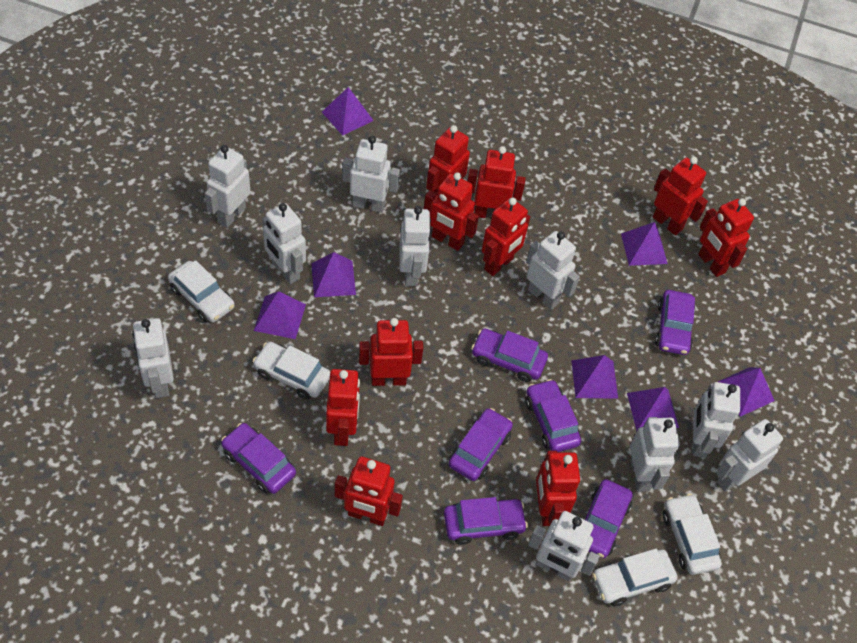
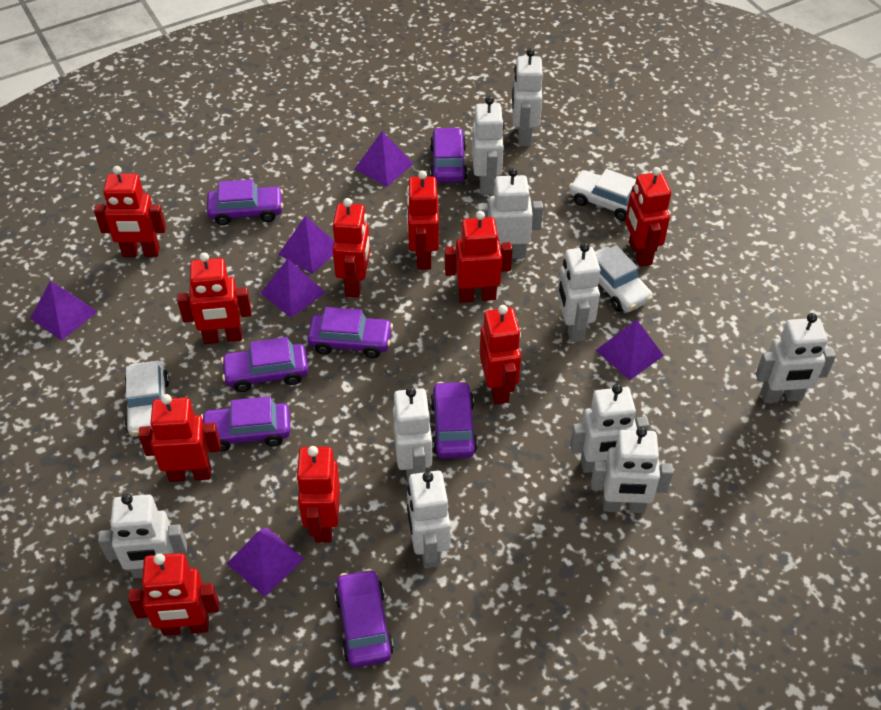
purple pyramid: [254,291,306,339] [311,252,356,297] [322,87,374,136] [571,355,618,399] [621,222,668,266] [627,387,679,431] [717,367,775,417] = 7 -> [30,281,98,341] [227,527,304,597] [261,259,326,318] [278,216,334,274] [355,131,414,187] [595,319,664,380] = 6
white car: [168,260,235,323] [253,342,330,400] [592,548,678,606] [663,494,722,575] = 4 -> [124,361,170,437] [569,169,636,221] [595,245,653,312] = 3

